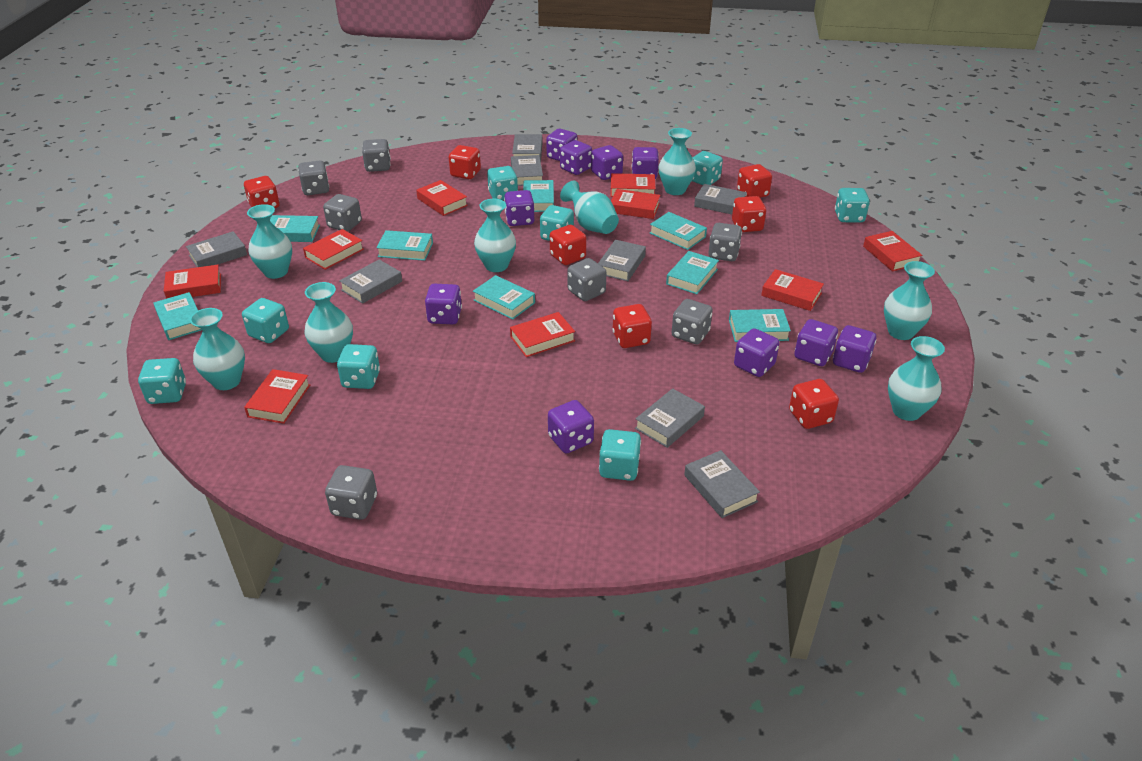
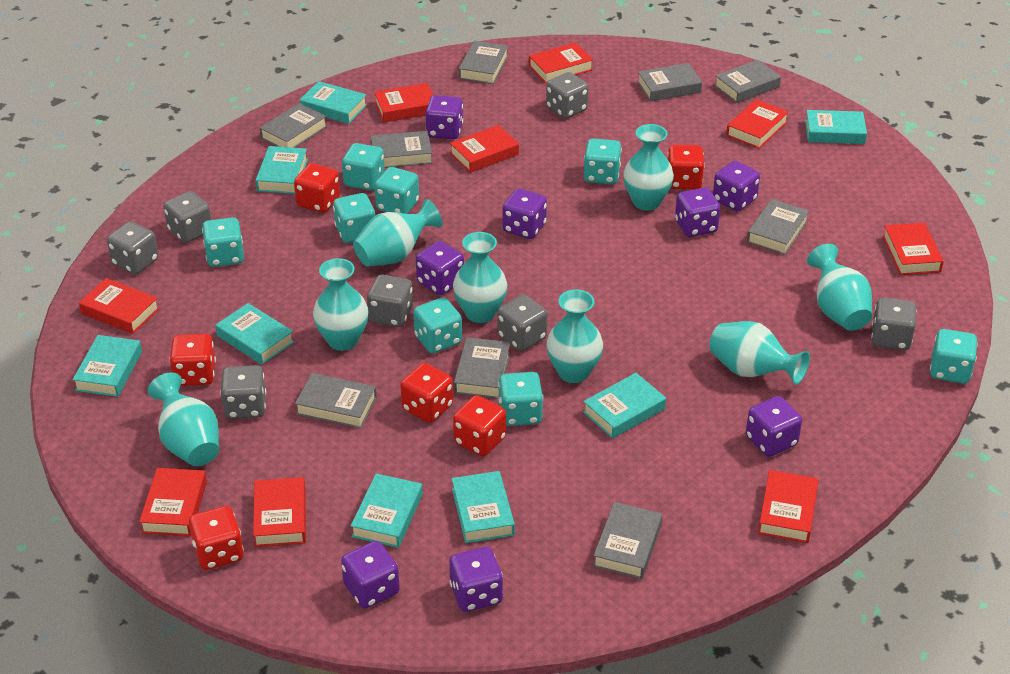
grey book: [186,231,247,267] [339,260,402,304] [511,155,543,186] [512,134,542,161] [598,240,646,281] [635,388,705,448] [684,450,760,518] [694,184,747,214] = 8 -> [260,103,327,148] [295,373,377,429] [370,131,432,168] [454,337,510,399] [459,41,508,84] [593,502,662,579] [637,63,702,102] [714,60,781,103] [747,199,809,255] = 9
purple dice: [425,284,462,324] [504,190,534,226] [546,129,577,161] [548,400,594,453] [560,140,592,175] [591,145,623,180] [632,147,659,179] [734,328,779,377] [795,319,838,366] [833,325,876,373] = 10 -> [341,541,400,609] [416,241,464,295] [426,95,463,139] [449,547,503,612] [503,188,547,239] [675,188,720,237] [713,161,760,212] [746,396,802,457] = 8
red dice: [244,176,280,208] [449,145,481,179] [550,225,586,265] [613,304,652,348] [732,196,766,232] [737,164,772,198] [789,379,839,429] = 7 -> [169,334,216,386] [189,506,244,570] [294,163,340,213] [400,363,453,423] [453,395,506,456] [667,145,705,189] = 6

